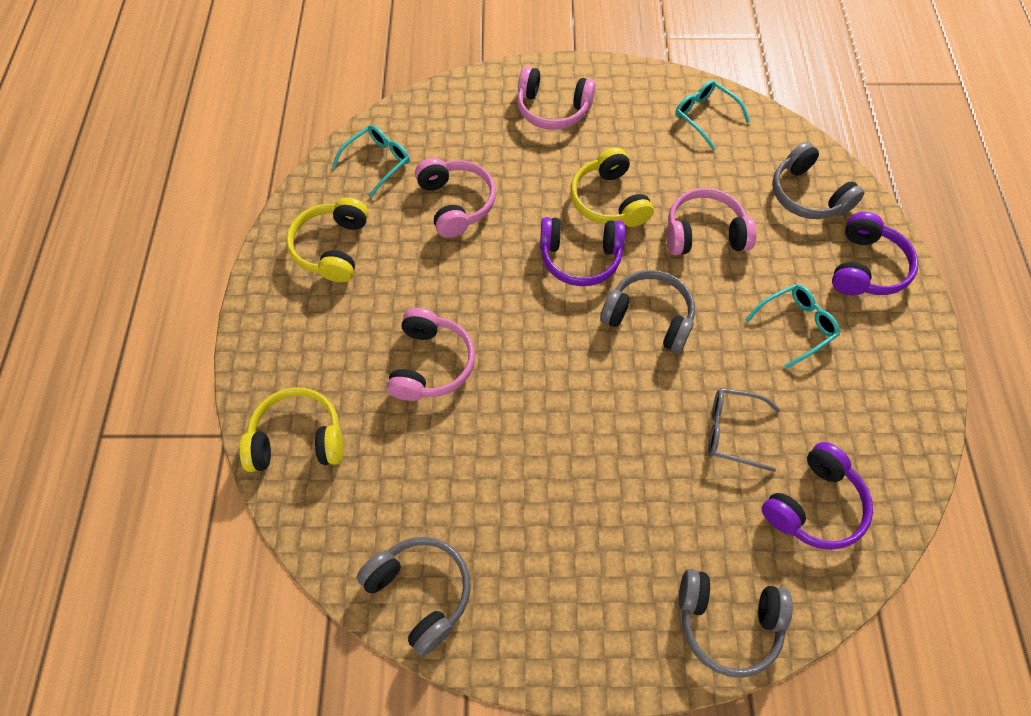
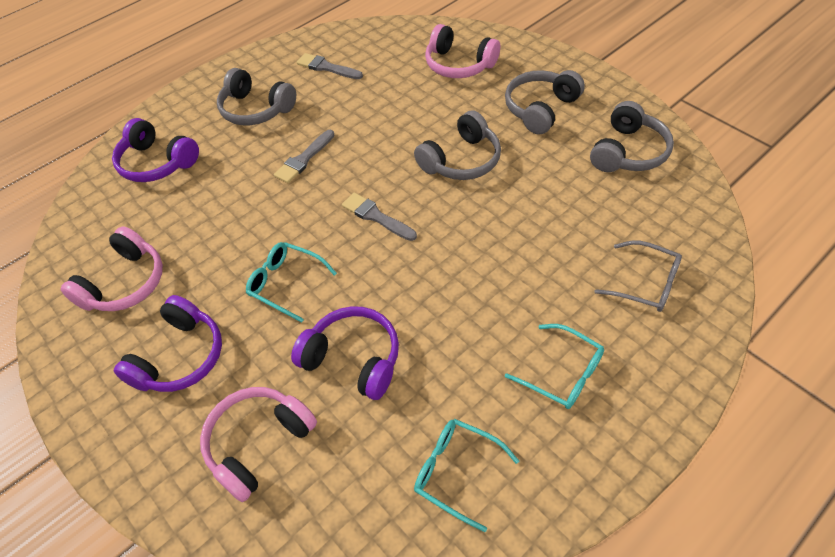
grey brush: none = 0 -> [274,130,334,183] [297,53,363,79] [342,193,417,241] = 3
pink headphones: [387,308,475,401] [415,158,496,238] [517,66,596,130] [667,188,756,255] = 4 -> [60,226,163,311] [200,387,317,502] [425,24,500,78] = 3
yellow headphones: [239,387,344,472] [286,197,368,282] [570,147,654,227] = 3 -> none = 0

